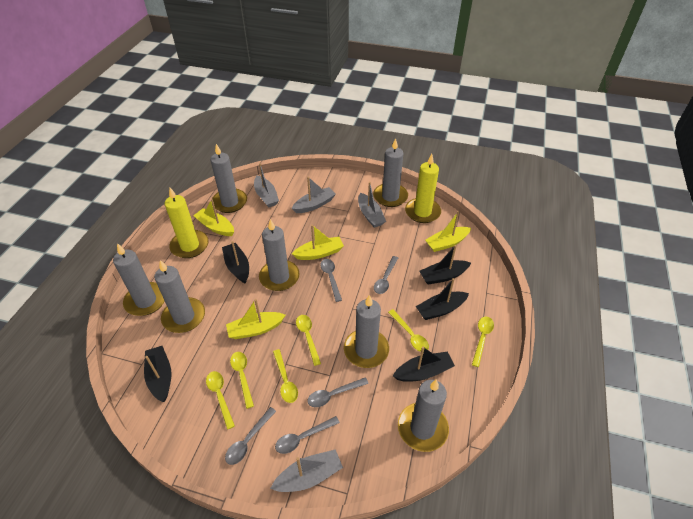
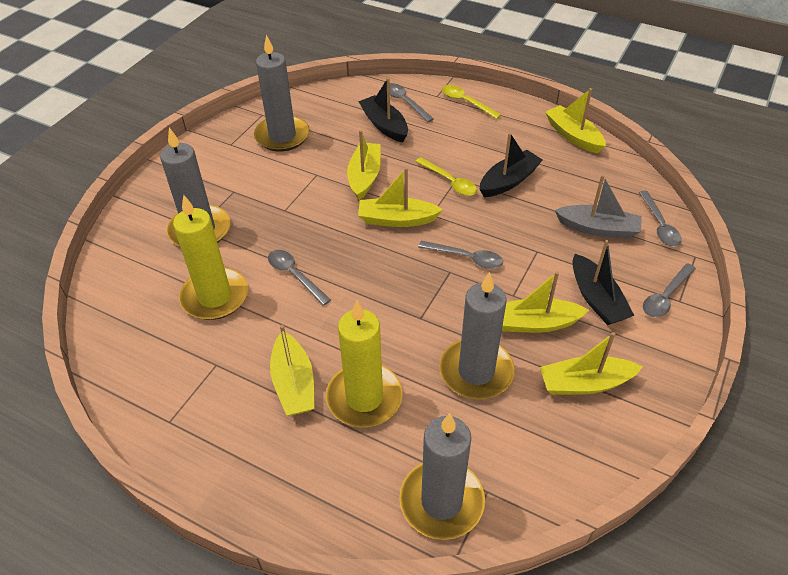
black boat: [144,346,172,402] [222,241,249,284] [393,347,455,382] [416,278,469,320] [419,245,471,285] = 5 -> [358,78,408,142] [480,133,543,197] [572,240,635,325] = 3
grey boat: [254,163,279,207] [270,449,343,492] [292,177,336,213] [358,182,386,228] = 4 -> [555,175,642,239] = 1
grey candle: [113,243,165,316] [154,260,205,333] [210,144,247,213] [259,219,300,291] [344,295,389,368] [373,138,408,207] [398,379,449,452] = 7 -> [160,127,231,246] [254,35,310,152] [399,413,485,540] [439,272,515,399] = 4
yellow boat: [193,199,234,236] [226,299,285,339] [292,225,344,260] [425,211,471,252] = 4 -> [270,325,315,415] [347,130,381,200] [358,167,443,227] [502,271,589,333] [540,332,642,395] [545,88,606,154] = 6
yellow spoon: [206,371,235,430] [230,352,254,409] [273,349,298,403] [296,315,321,366] [388,309,429,352] [472,316,494,367] = 6 -> [415,157,477,196] [442,85,501,119] = 2

